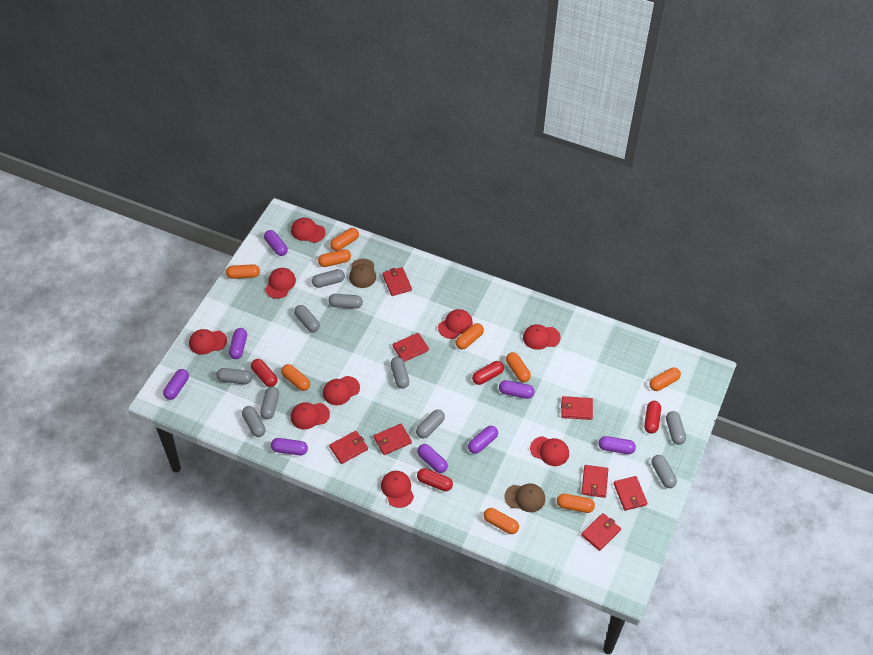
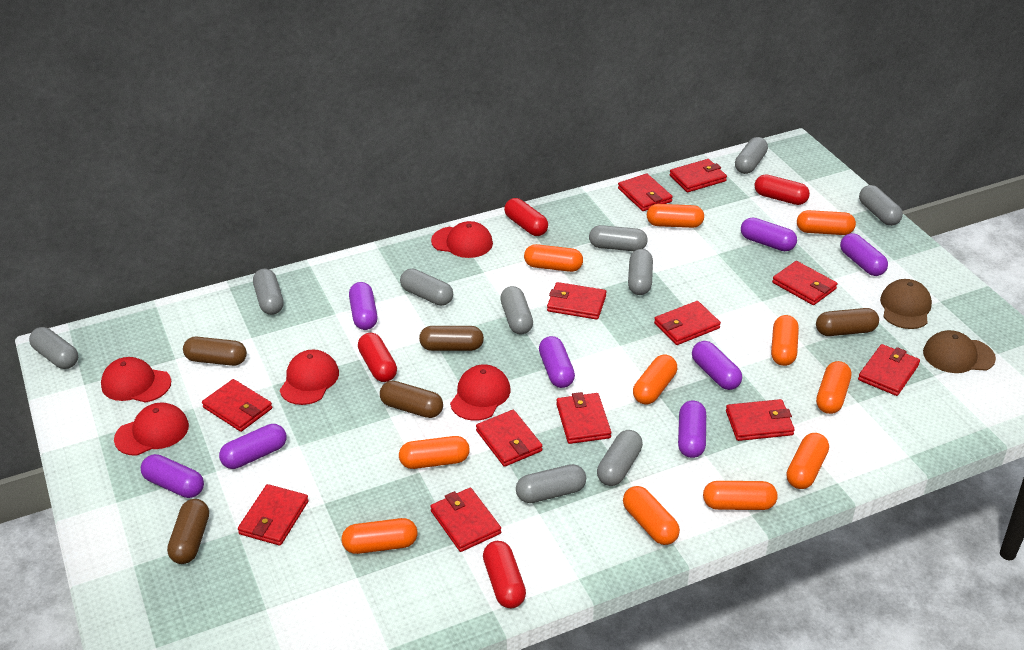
brown capsule: none = 0 -> [167,499,209,564] [183,337,247,366] [380,381,443,418] [419,326,484,351] [816,308,879,336] = 5
orange capsule: [226,264,260,279] [281,364,310,391] [318,249,351,267] [330,228,359,251] [456,323,484,349] [484,508,519,534] [506,352,531,382] [557,494,595,513] [649,367,681,391] = 9 -> [341,518,418,554] [399,436,470,469] [524,244,583,272] [623,486,680,545] [633,354,677,405] [647,204,704,228] [703,481,778,510] [771,315,799,366] [787,433,829,489] [797,210,856,235] [816,361,851,414] = 11
red cap: [189,329,227,355] [265,268,296,299] [291,218,326,243] [291,402,330,429] [323,376,360,405] [381,471,414,508] [438,309,473,339] [523,324,560,350] [530,436,569,466] = 9 -> [101,357,171,403] [114,402,189,456] [280,349,339,405] [431,221,493,258] [450,364,510,421] = 5
red wallet: [329,431,368,464] [374,424,412,455] [383,267,412,296] [392,333,429,362] [561,396,593,420] [581,513,621,551] [582,465,608,498] [614,476,647,511] = 8 -> [202,379,272,432] [238,484,309,546] [430,488,501,552] [476,410,542,467] [547,282,606,320] [556,392,611,444] [618,173,673,211] [654,301,721,345] [670,159,727,192] [726,399,795,441] [772,261,837,305] [858,344,920,396] = 12

